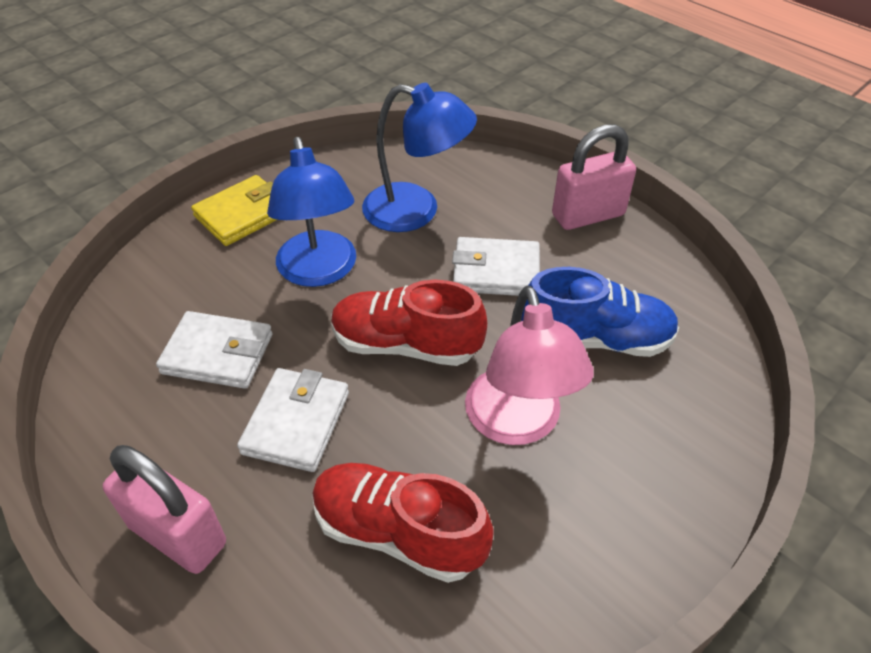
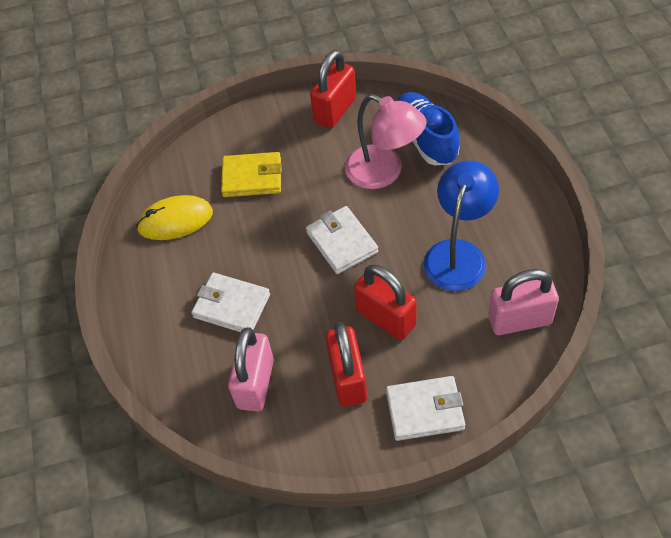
blue lamp: [267,137,356,287] [362,83,477,232] = 2 -> [423,160,499,291] = 1
red padlock: none = 0 -> [310,50,356,128] [326,322,367,407] [354,264,417,340] = 3
red shoe: [312,463,494,583] [331,279,487,366] = 2 -> none = 0
yellow mouse: none = 0 -> [136,195,213,240] = 1

